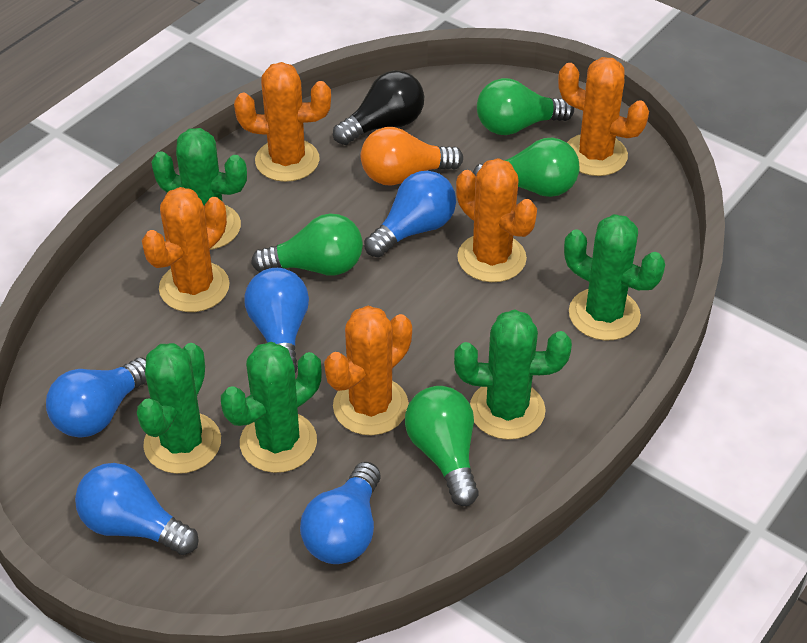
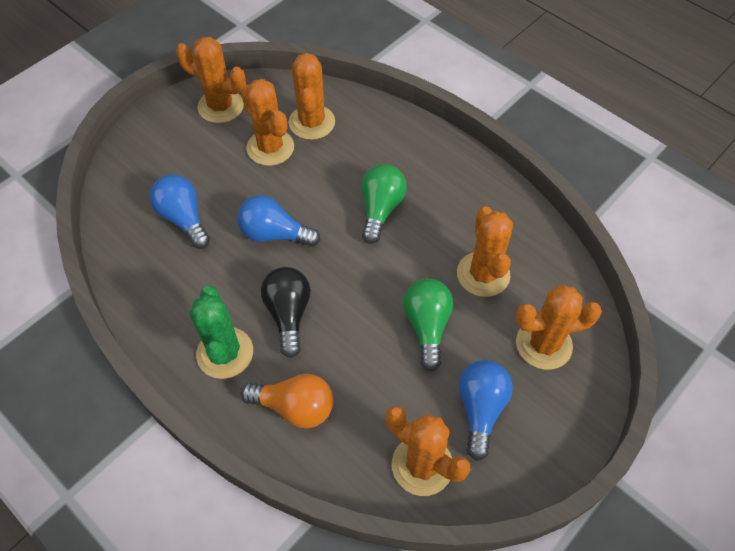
blue light bulb: [46,357,147,438] [75,463,198,555] [244,268,309,373] [300,462,380,564] [364,171,456,258] = 5 -> [150,175,210,249] [237,195,320,247] [459,360,513,461] = 3
green cactus: [137,343,221,474] [151,128,247,250] [221,342,322,473] [454,310,572,440] [564,214,665,340] = 5 -> [190,286,253,379] = 1
green light bulb: [251,214,363,275] [405,386,479,506] [473,138,579,197] [477,78,574,135] = 4 -> [362,164,407,244] [403,278,453,371] = 2
orange cactus: [142,187,230,312] [234,62,331,182] [324,306,412,435] [456,158,537,282] [558,57,649,176] = 5 -> [176,37,246,123] [241,79,294,166] [289,53,335,140] [386,406,470,496] [457,206,513,297] [515,285,602,370] = 6

